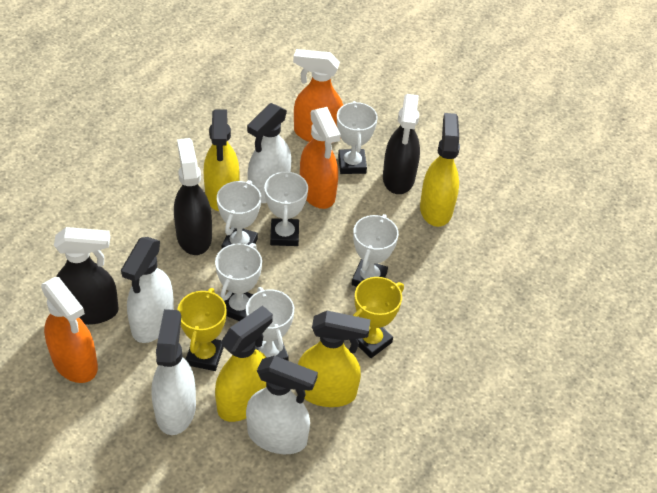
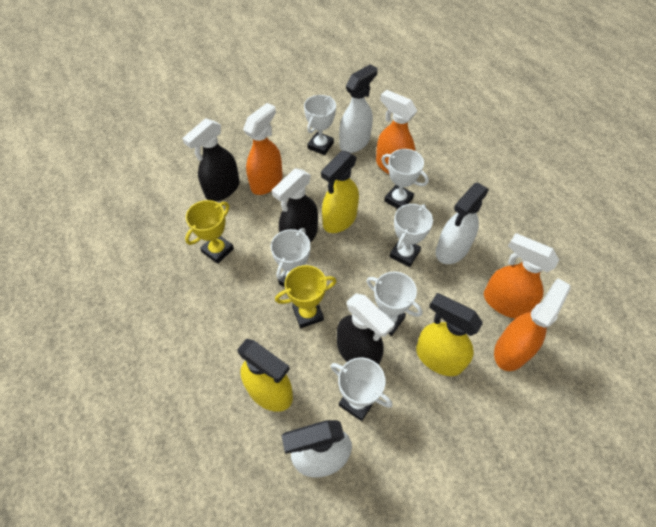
orange spray bottle: [41,277,98,383] [293,49,343,143] [300,107,341,209] = 3 -> [243,103,283,195] [376,90,417,174] [484,233,559,318] [494,278,571,371] = 4
white spray bottle: [121,237,174,343] [152,309,196,435] [246,356,318,454] [247,103,291,203] = 4 -> [282,420,352,477] [339,64,377,153] [436,183,489,264] = 3
yellow spray bottle: [204,109,240,211] [215,306,273,422] [298,311,371,407] [420,113,460,227] = 4 -> [238,339,293,412] [321,151,359,233] [416,293,483,376] = 3

